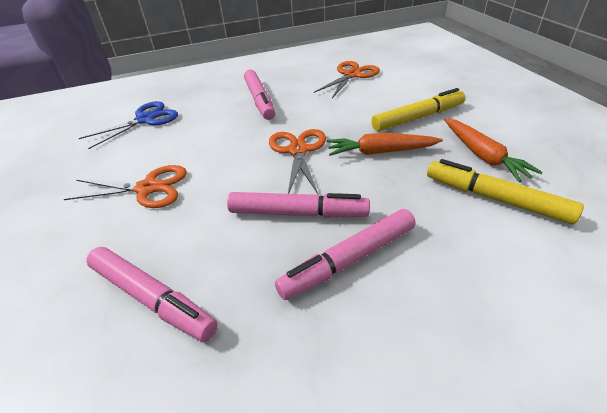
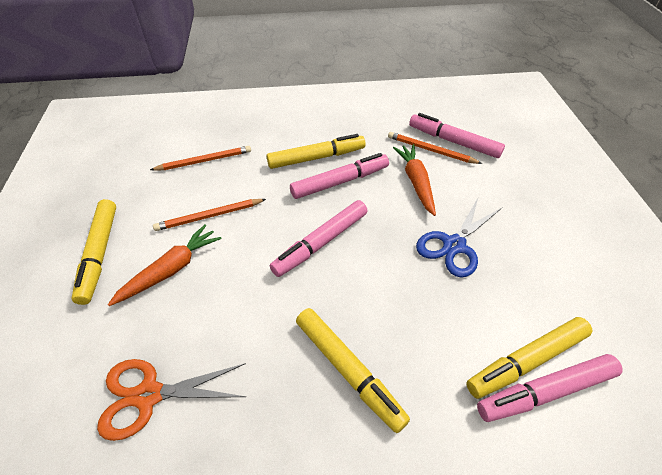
orange pencil: none = 0 -> [150,146,251,170] [153,199,266,231] [388,132,482,164] = 3
orange scissors: [64,165,187,208] [269,129,326,194] [314,61,380,98] = 3 -> [97,359,246,441] = 1
yellow marker: [371,88,465,131] [427,159,584,224] = 2 -> [72,199,116,305] [267,134,366,169] [296,308,410,433] [466,317,592,399] = 4

